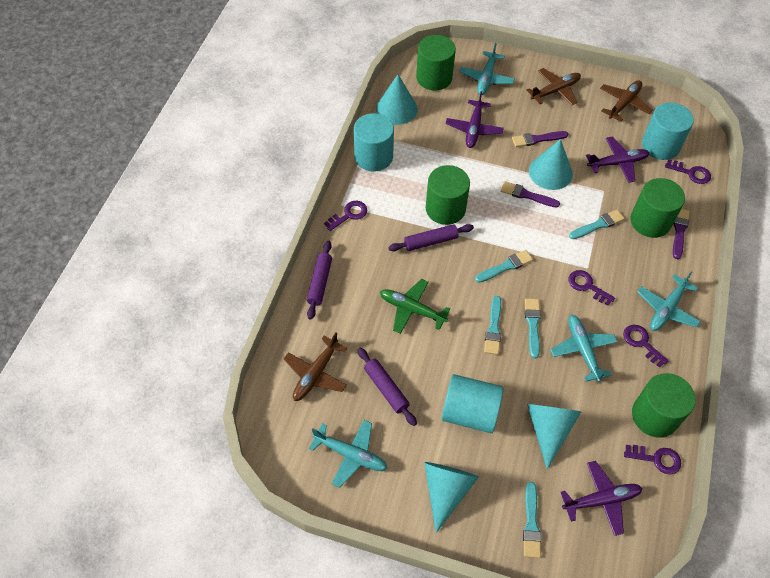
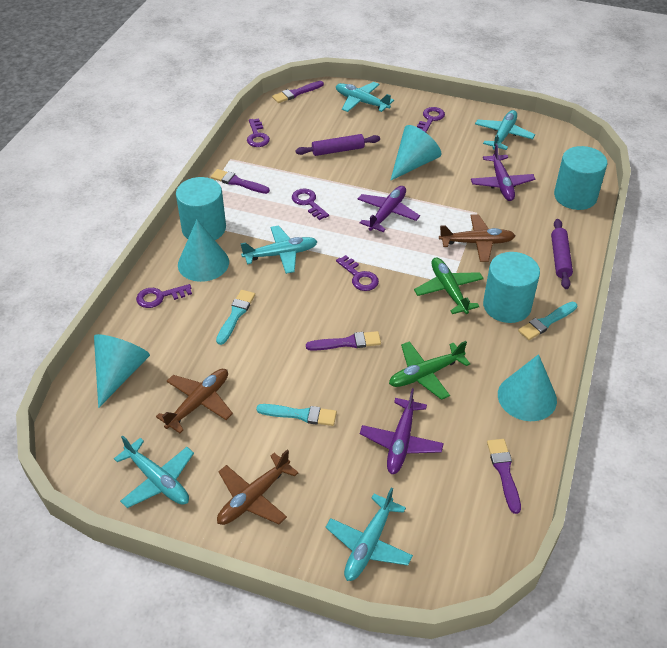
green cylinder: [416,35,456,91] [426,165,470,225] [630,178,685,238] [632,373,696,438] = 4 -> none = 0
green plane: [380,279,450,334] = 1 -> [389,341,470,400] [414,257,484,314] = 2
purple brush: [501,181,560,208] [512,131,568,147] [673,209,689,259] = 3 -> [211,169,270,194] [272,81,324,103] [306,331,381,351] [487,439,521,514] = 4
purple rolling pin: [307,240,332,320] [358,348,417,426] [388,224,474,251] = 3 -> [295,134,380,156] [551,219,573,289] = 2
turquoise brush: [475,250,533,283] [484,296,501,355] [523,482,541,558] [525,298,541,358] [569,210,625,239] = 5 -> [216,290,255,345] [256,404,337,426] [518,302,577,340] = 3
turquoise plane: [309,420,388,488] [459,43,515,95] [550,315,617,382] [637,272,701,331] = 4 -> [114,435,194,508] [240,225,318,274] [325,487,413,581] [336,82,394,112] [475,110,535,150] = 5

